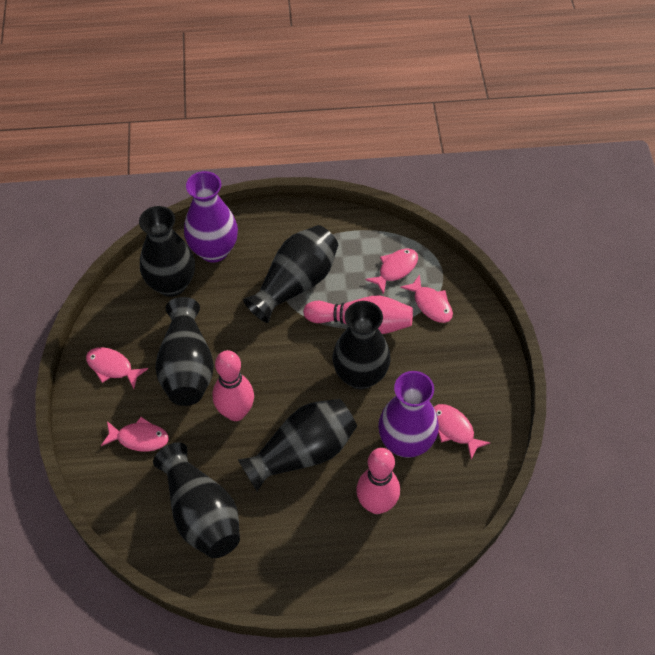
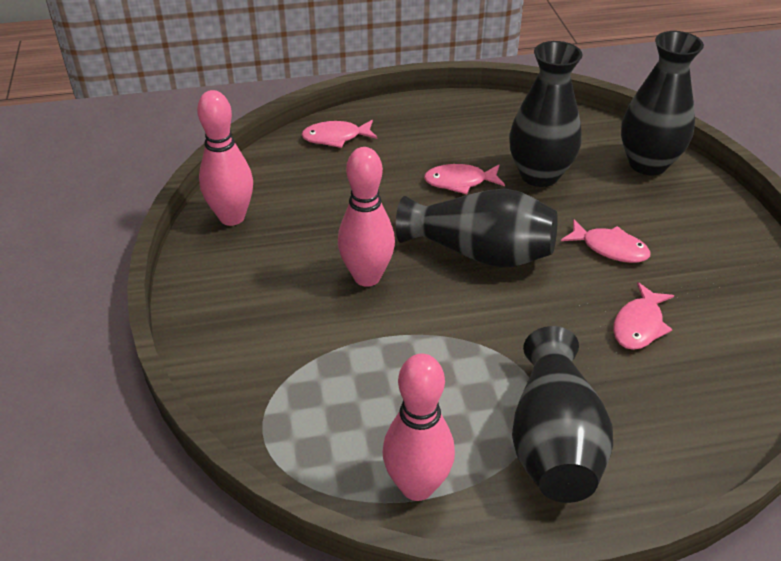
black vase: [139,206,195,297] [153,442,240,558] [155,297,214,406] [238,399,357,491] [243,225,338,323] [333,301,391,389] = 6 -> [396,189,558,268] [509,41,582,187] [512,326,613,503] [621,31,704,175] = 4
pink fish: [86,347,148,389] [101,417,169,452] [365,248,418,294] [400,274,453,323] [434,404,490,460] = 5 -> [301,120,378,148] [424,164,505,194] [561,219,650,263] [613,282,674,350] = 4
purple vase: [184,171,238,263] [378,371,439,458] = 2 -> none = 0

